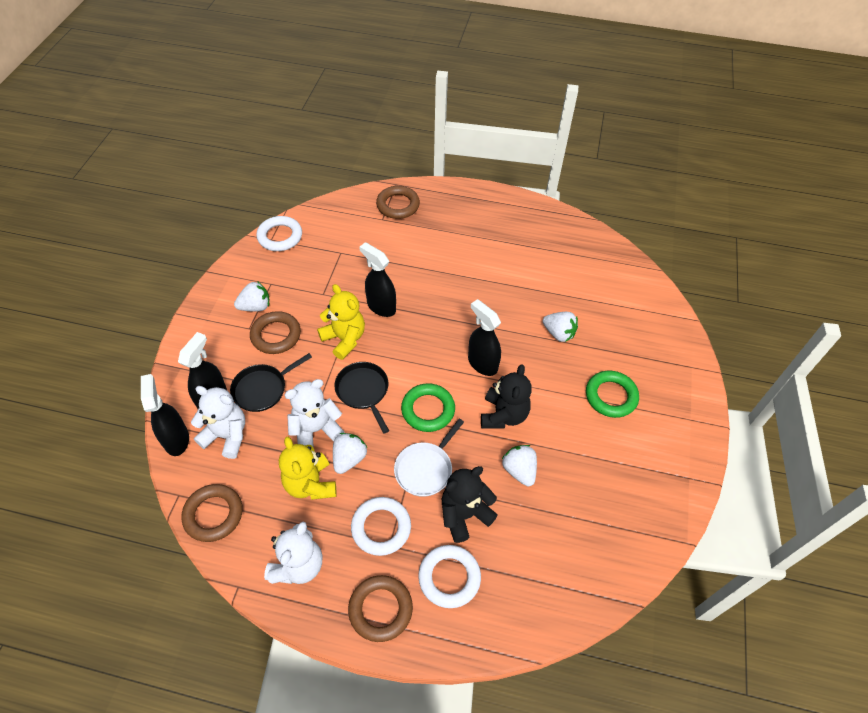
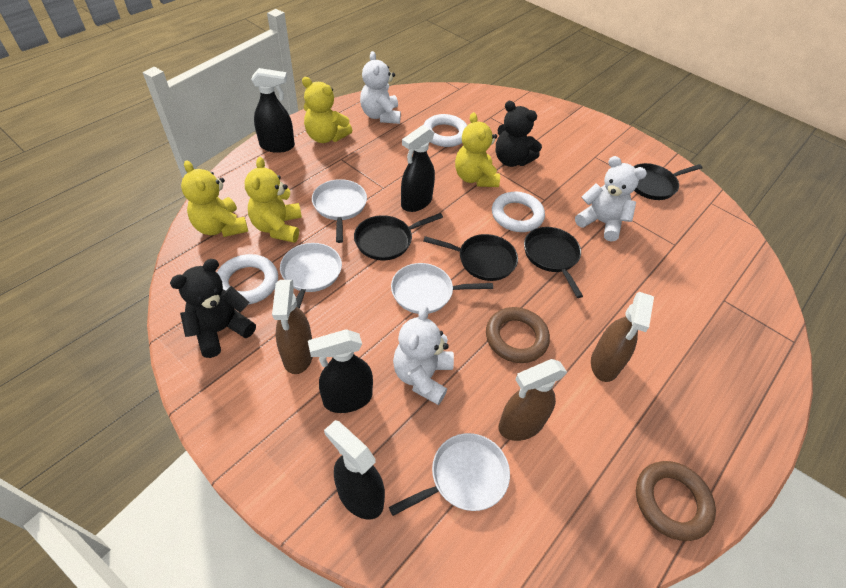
black pan: [230,353,312,412] [334,362,389,433] = 2 -> [354,213,443,261] [423,234,518,281] [524,227,583,298] [633,163,702,200] = 4
brown ring: [181,484,243,542] [250,311,301,354] [348,575,413,642] [376,186,420,219] = 4 -> [486,307,550,363] [636,461,716,541] = 2
brown spray bottle: none = 0 -> [272,280,313,374] [498,359,567,441] [591,292,654,382] = 3
green ring: [401,383,455,432] [586,371,639,418] = 2 -> none = 0
white pan: [394,419,464,497] = 1 -> [280,243,342,309] [312,179,367,243] [389,433,510,516] [391,263,493,314] = 4
white strawberry: [234,281,270,311] [333,433,367,474] [502,445,537,486] [543,312,578,342] = 4 -> none = 0
yellow teddy bear: [279,437,337,500] [317,284,365,360] = 2 -> [181,160,248,237] [245,157,302,243] [302,77,352,143] [455,112,500,187] = 4

